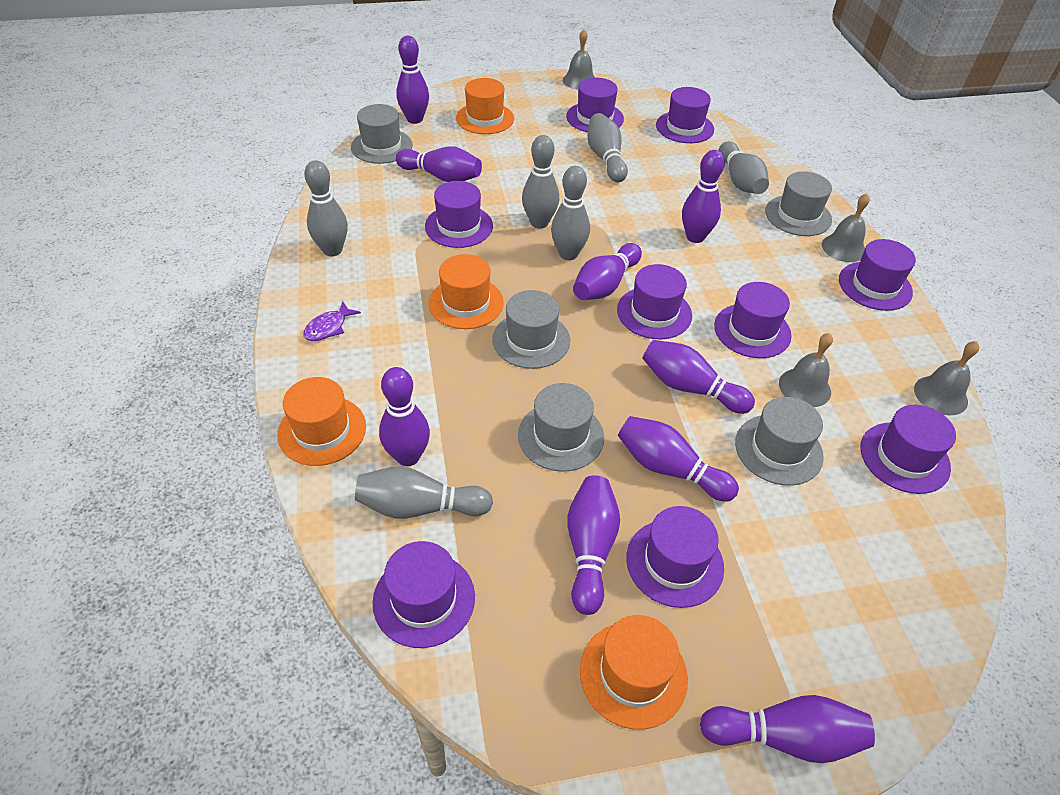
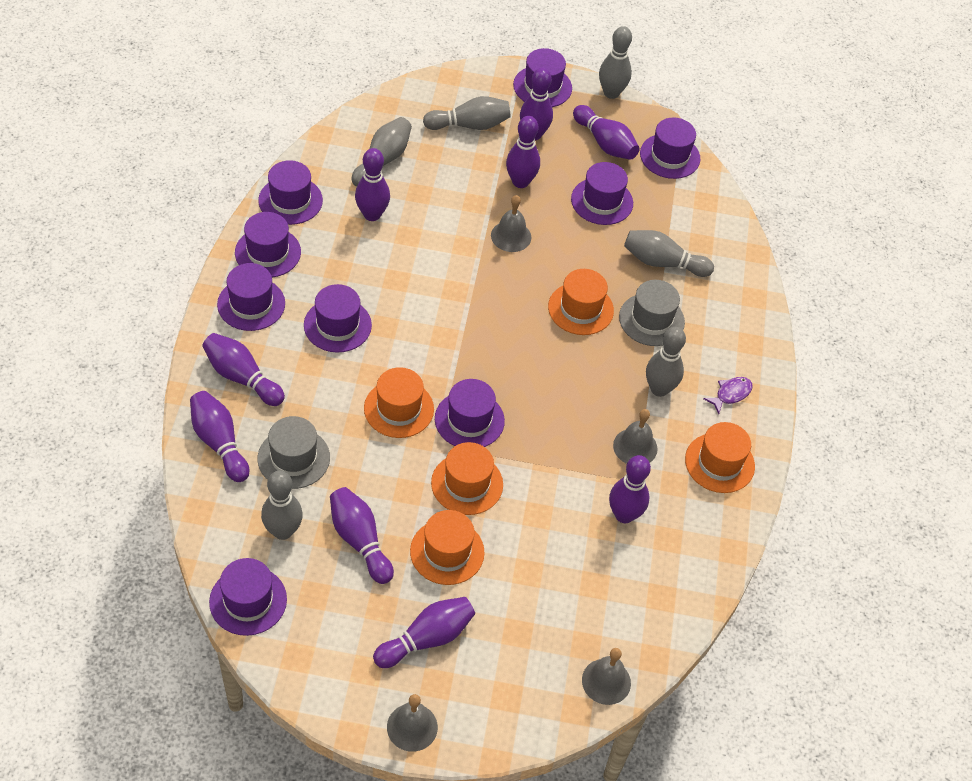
grey hat: [351,104,413,164] [492,290,570,369] [518,383,604,472] [735,397,824,486] [765,171,832,236] = 5 -> [258,416,330,489] [619,280,685,346] = 2
orange hat: [277,377,366,466] [428,254,504,329] [456,78,514,134] [580,615,688,730] = 4 -> [364,367,434,438] [410,510,485,585] [431,442,503,515] [548,269,614,335] [685,422,755,493] = 5

